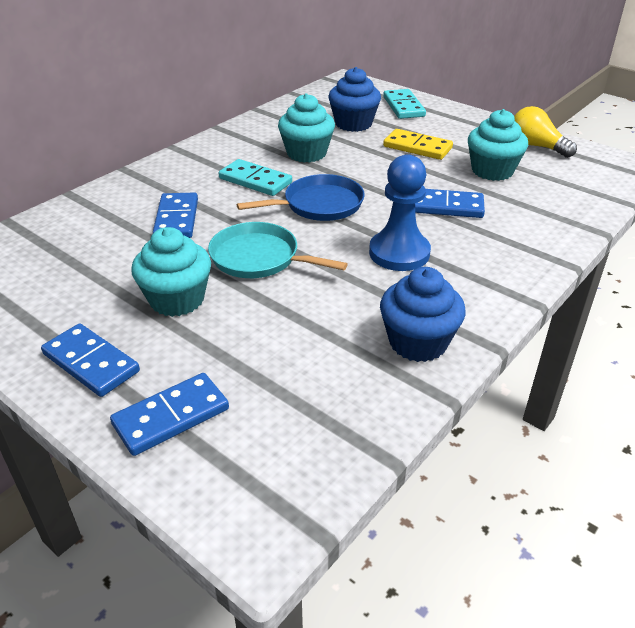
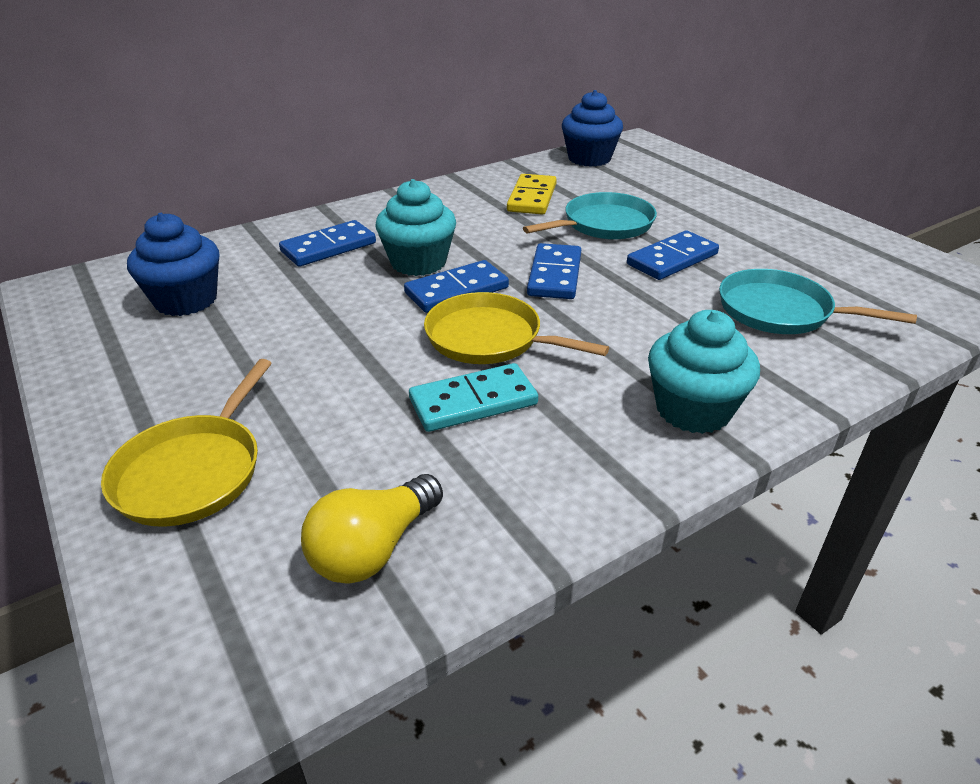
blue pan: [237,174,365,221] = 1 -> none = 0
blue pawn: [369,155,431,271] = 1 -> none = 0
turquoise cupcake: [131,227,211,317] [278,93,335,163] [468,109,528,181] = 3 -> [375,179,456,276] [648,310,760,434] = 2
turquoise domino: [219,159,292,196] [383,89,426,119] = 2 -> [409,363,538,432] = 1
turquoise pan: [208,222,348,278] = 1 -> [523,192,657,240] [719,269,917,334] = 2
yellow pan: none = 0 -> [101,359,272,526] [424,292,609,364] = 2

